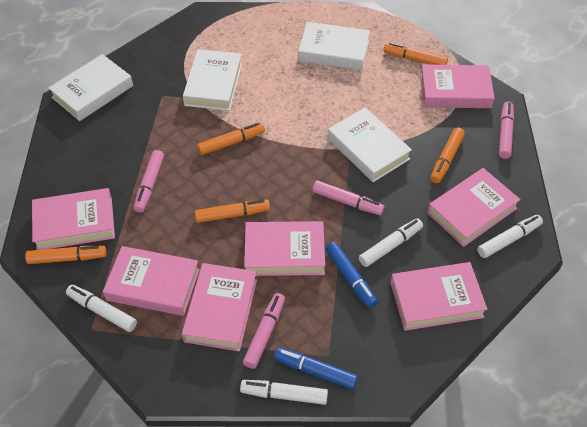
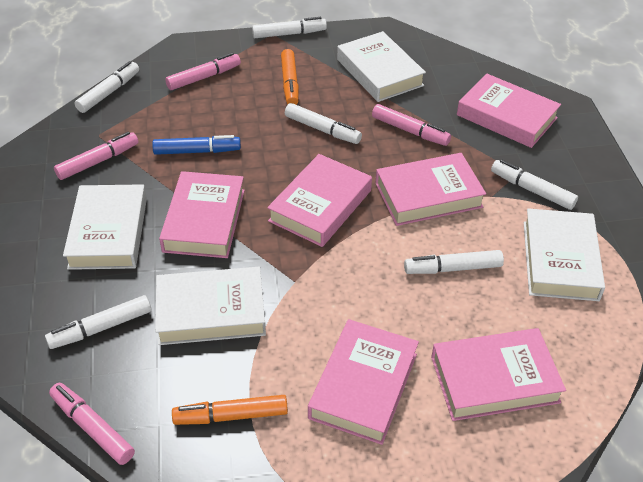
blue marker: [274,348,358,389] [326,242,378,308] = 2 -> [152,135,241,155] = 1
orange marker: [25,246,106,264] [195,199,270,223] [197,123,265,155] [384,43,448,65] [430,127,465,183] = 5 -> [172,395,288,425] [281,49,299,105] = 2
pink book: [32,188,115,250] [103,246,200,316] [182,263,257,351] [244,221,325,276] [391,262,488,331] [420,64,495,108] [427,168,521,247] = 7 -> [159,171,245,258] [267,154,372,247] [308,319,419,445] [375,153,486,226] [431,328,566,421] [457,74,561,148] = 6
white marker: [66,285,137,332] [240,380,328,405] [359,218,423,267] [477,215,543,258] = 4 -> [45,295,151,349] [75,61,139,113] [252,17,327,38] [285,103,362,144] [404,250,504,274] [491,160,578,210] = 6

